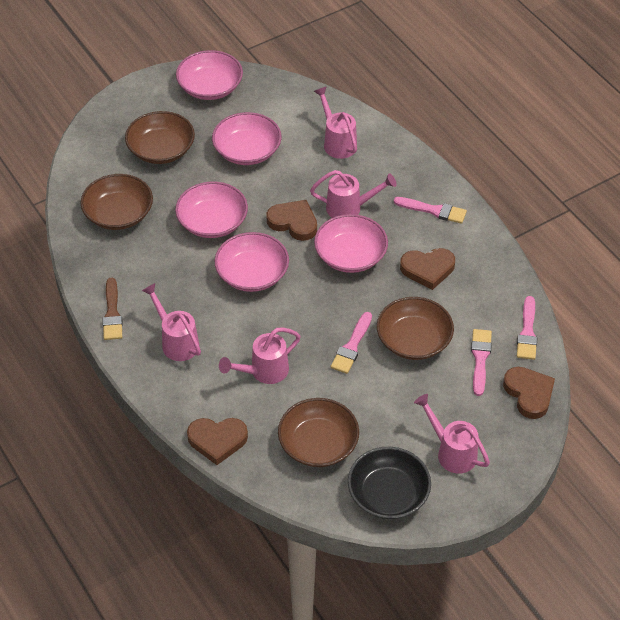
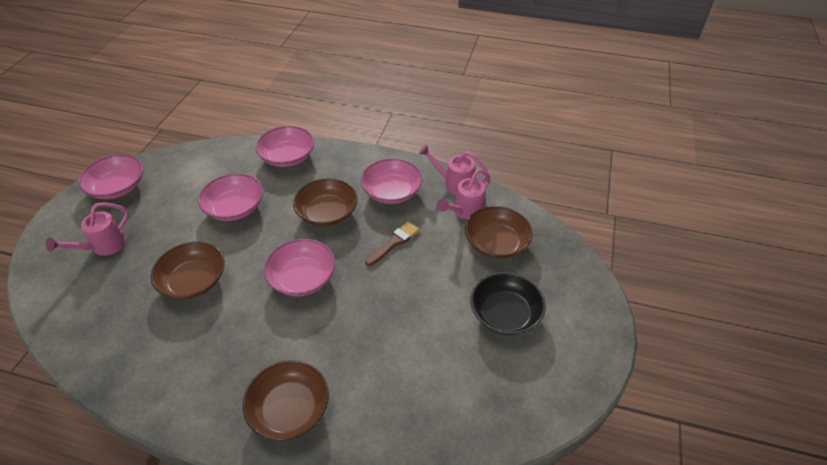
brown heart: [187,418,248,465] [266,200,317,241] [400,248,455,290] [503,367,555,419] = 4 -> none = 0
pink brush: [331,312,372,374] [394,197,467,224] [471,329,492,396] [517,296,537,360] = 4 -> none = 0
pink watering can: [142,283,201,361] [219,327,301,384] [310,170,397,218] [314,86,357,159] [414,394,490,474] = 5 -> [46,202,129,256] [419,145,489,195] [437,169,490,220] = 3

